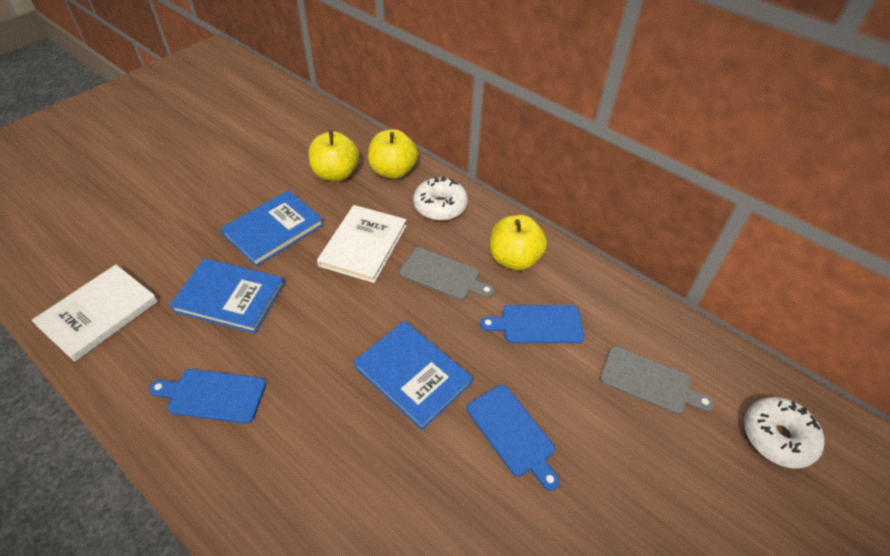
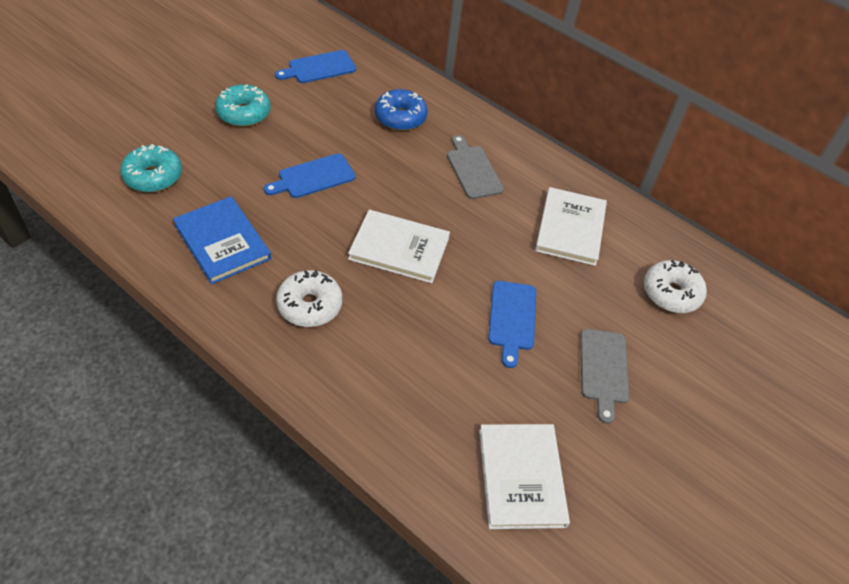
blue book: [169,258,285,333] [220,190,324,266] [353,321,473,430] = 3 -> [173,196,271,284] = 1
blue donut: none = 0 -> [375,89,428,131] = 1
turquoise donut: none = 0 -> [120,144,182,192] [215,84,270,127] = 2
white book: [32,264,158,362] [317,205,407,283] = 2 -> [348,210,450,283] [479,424,570,529] [535,187,607,266] = 3
yellow apple: [308,130,359,181] [368,129,418,179] [490,215,547,270] = 3 -> none = 0

